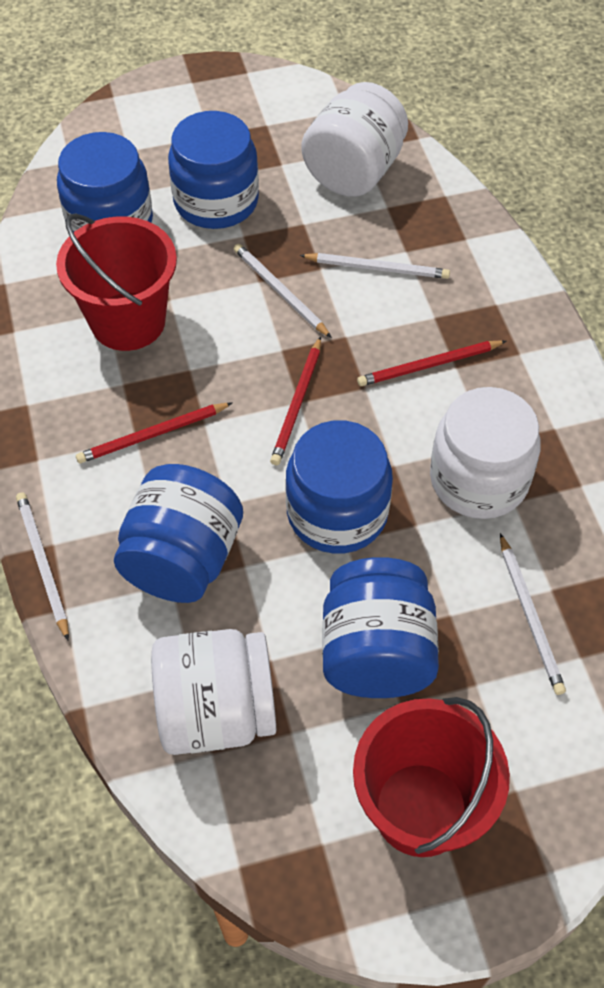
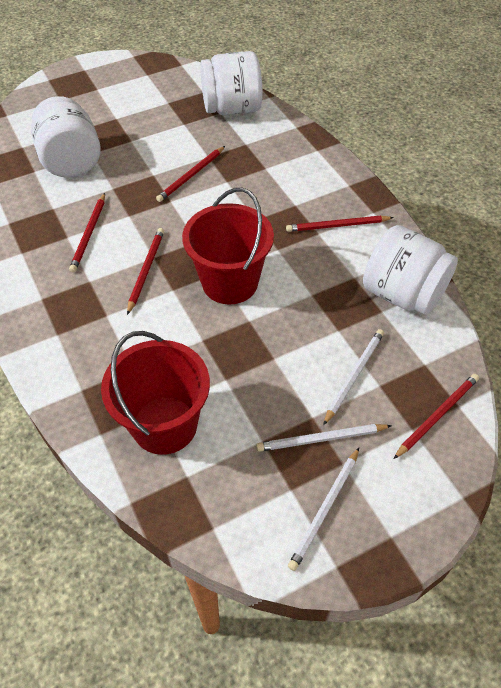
blue jar: [57,132,153,233] [114,464,243,603] [168,111,259,229] [286,420,393,554] [322,557,439,698] = 5 -> none = 0
red pencil: [76,403,232,464] [270,336,321,465] [357,340,506,386] = 3 -> [69,193,105,273] [127,228,164,315] [156,146,225,202] [286,216,394,232] [394,374,479,459] = 5
white pencil: [16,492,69,641] [234,243,332,338] [300,253,450,279] [500,533,566,695] = 4 -> [256,424,392,452] [288,448,359,571] [323,329,384,425] = 3

